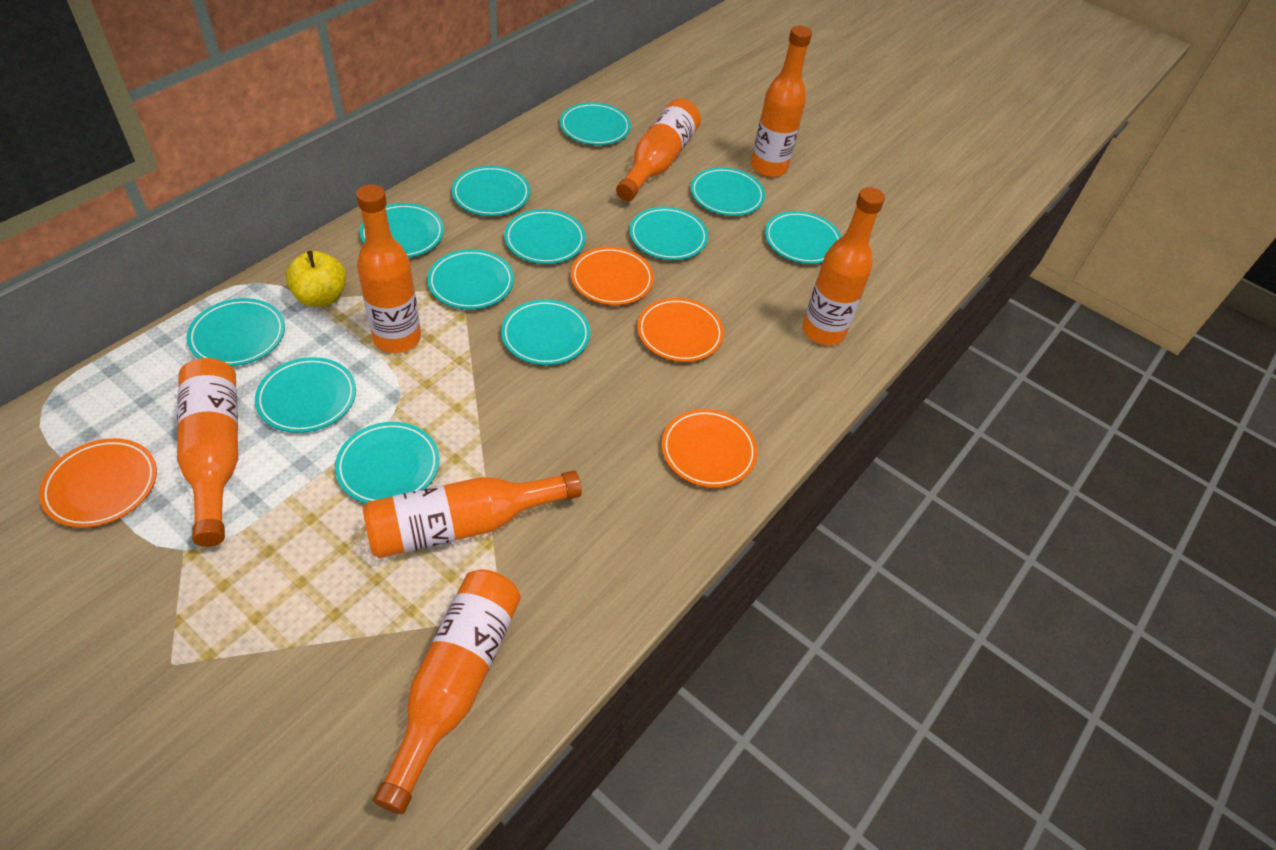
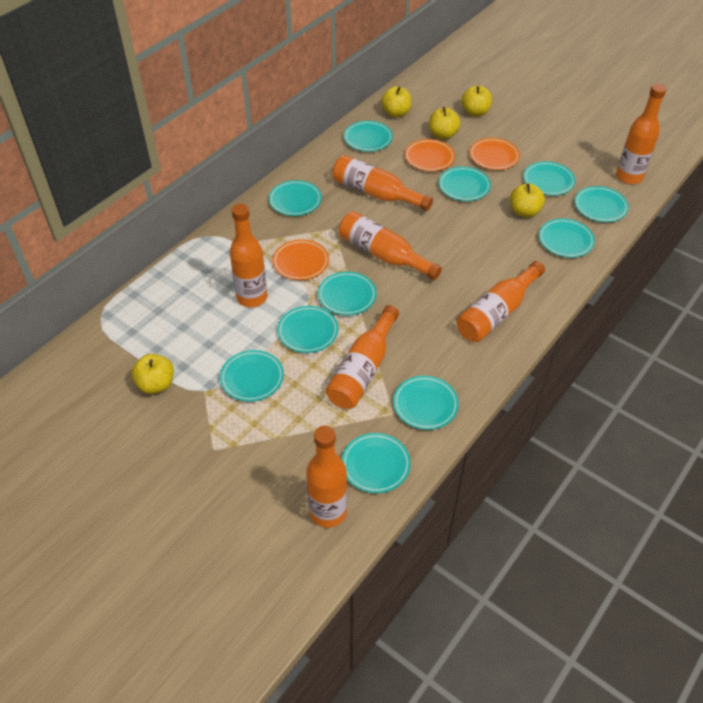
orange plate: [39,438,157,528] [571,247,654,305] [637,298,724,362] [662,409,757,488] = 4 -> [272,239,329,280] [405,139,455,171] [469,138,520,170] = 3
turquoise plate: [187,298,285,366] [255,357,356,433] [335,422,439,504] [360,203,444,258] [427,249,514,309] [452,166,530,216] [501,299,590,365] [504,209,586,264] [560,102,631,145] [629,207,708,260] [690,167,765,216] [765,211,841,264] = 12 -> [220,350,284,402] [269,180,322,216] [277,306,338,353] [318,272,377,315] [342,433,411,493] [344,121,393,152] [393,376,459,430] [439,167,491,201] [523,161,576,196] [539,219,595,258] [574,186,629,222] = 11
yellow apple: [286,251,346,307] = 1 -> [132,354,174,394] [381,86,412,117] [429,107,461,139] [461,85,492,116] [510,183,545,217] = 5

